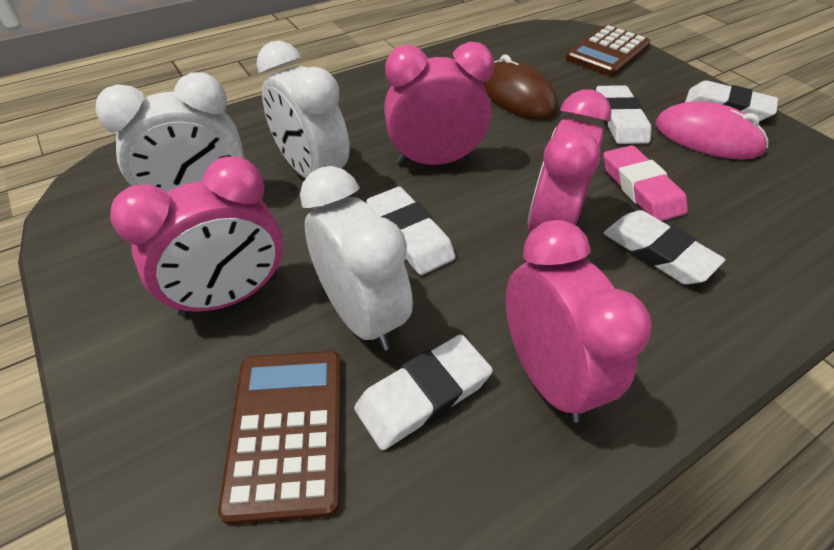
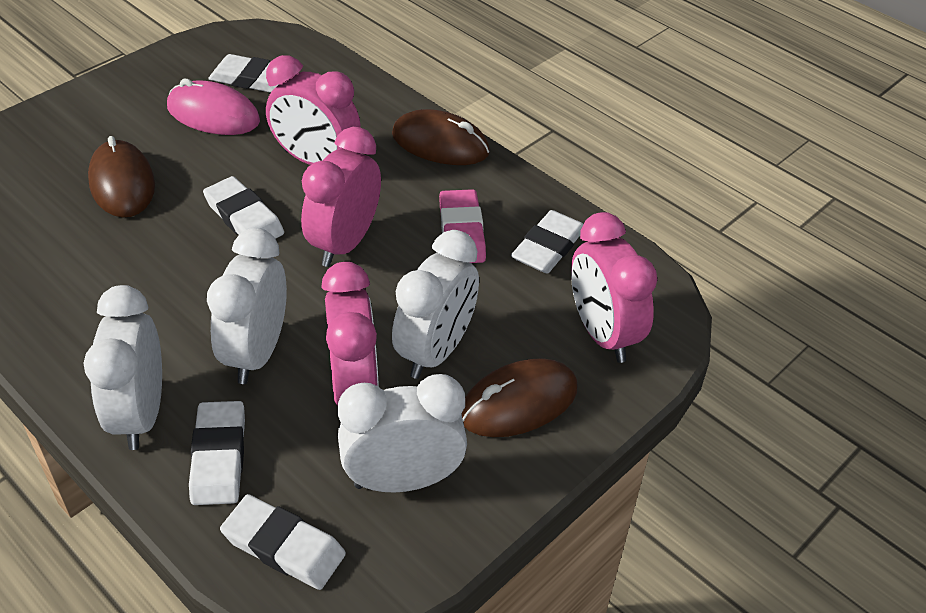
brown calculator: [218,351,341,525] [566,25,651,76] = 2 -> none = 0
brown mouse: [482,55,558,120] = 1 -> [88,136,155,217] [392,109,490,165] [462,358,578,437] = 3
white clock: [96,72,244,192] [256,41,350,179] [300,166,413,351] = 3 -> [84,285,162,450] [207,228,287,384] [338,374,467,492] [392,230,479,379] = 4

